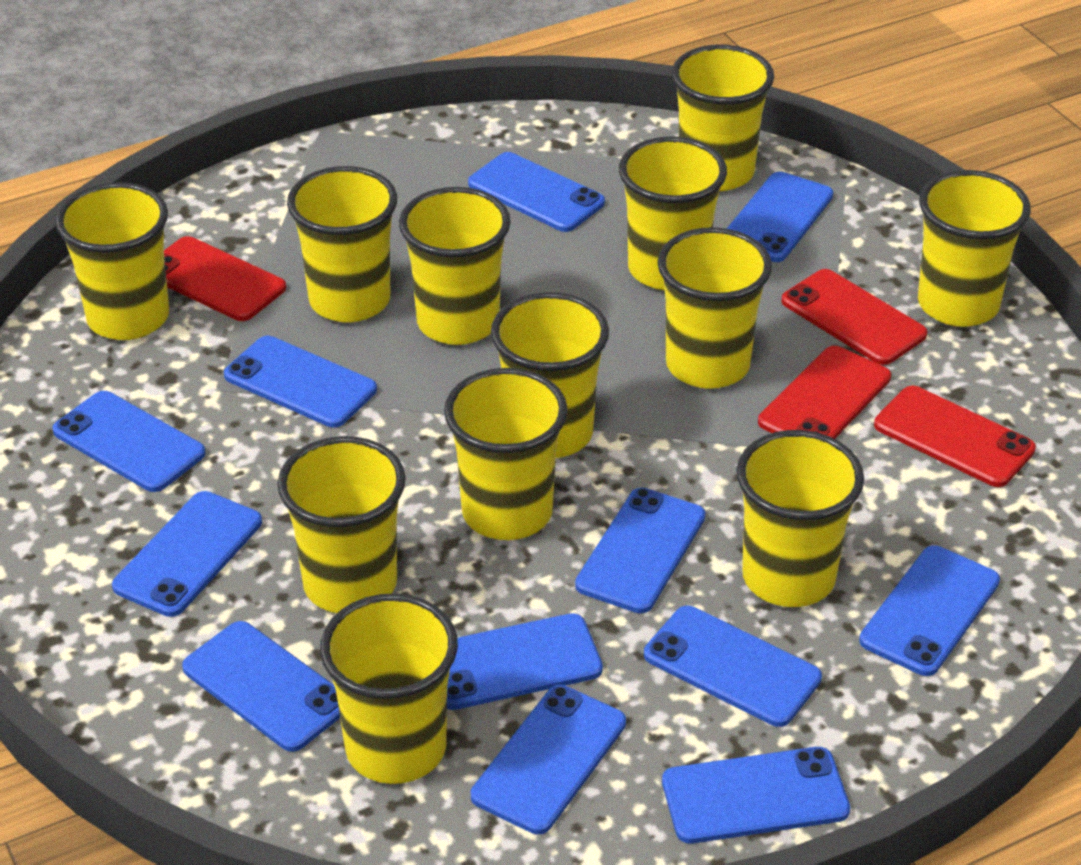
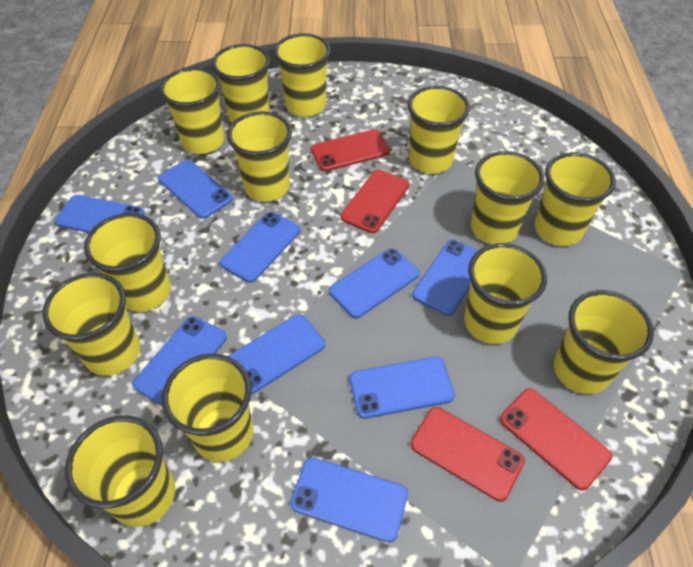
blue phone: [52,391,206,492] [112,491,262,617] [182,621,340,752] [224,336,377,428] [447,613,603,710] [468,152,605,232] [471,685,626,834] [575,488,705,613] [644,606,822,727] [662,747,850,843] [727,171,833,262] [859,545,1000,676] = 12 -> [55,195,145,233] [132,316,227,406] [158,160,233,219] [220,212,300,283] [228,314,325,395] [290,457,408,543] [329,248,420,318] [350,357,455,419] [412,240,478,316] = 9
yellow cup: [55,182,169,340] [277,436,406,613] [287,166,397,322] [320,593,458,784] [399,187,511,345] [444,368,568,540] [491,292,609,458] [619,136,727,290] [658,227,772,389] [672,45,774,191] [736,430,864,607] [918,170,1031,327] = 12 -> [42,273,140,376] [65,415,175,527] [84,213,171,312] [159,68,224,154] [162,354,253,462] [212,44,270,123] [227,111,292,202] [274,34,331,117] [408,86,470,174] [464,243,547,344] [471,151,544,244] [535,152,616,246] [554,290,654,394] = 13

